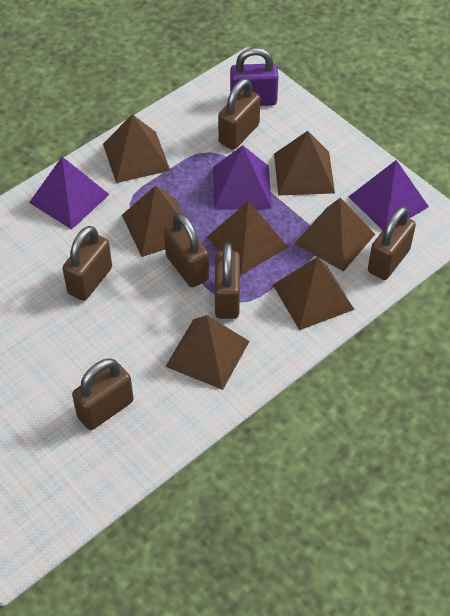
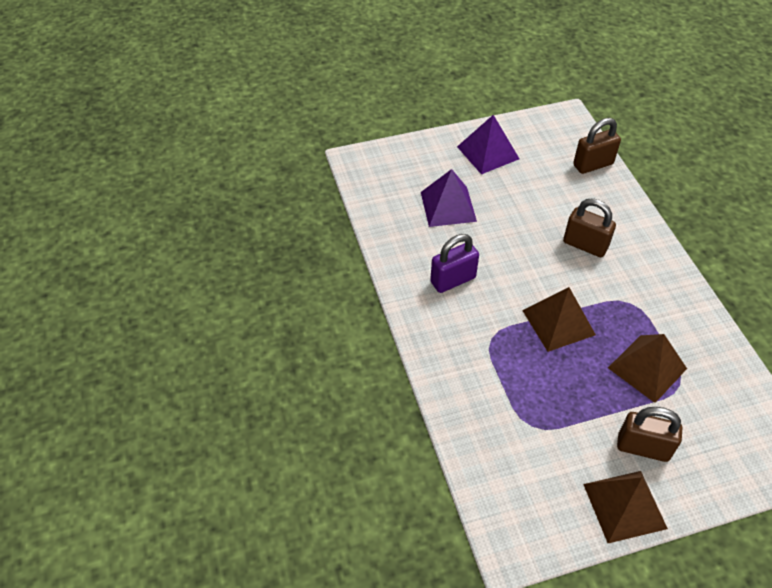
brown padlock: [63,226,112,301] [72,358,134,430] [164,213,209,287] [215,243,240,319] [218,78,260,150] [368,206,416,280] = 6 -> [563,198,616,257] [573,118,621,174] [617,407,682,462] = 3
brown pyramid: [103,114,170,183] [122,185,183,257] [165,315,250,390] [207,201,288,275] [273,257,355,330] [274,131,335,196] [294,198,375,272] = 7 -> [522,287,596,352] [583,471,668,543] [608,334,687,403] = 3
purple pyramid: [29,157,110,230] [213,145,272,210] [349,160,429,230] = 3 -> [421,169,477,227] [457,115,520,174] = 2

